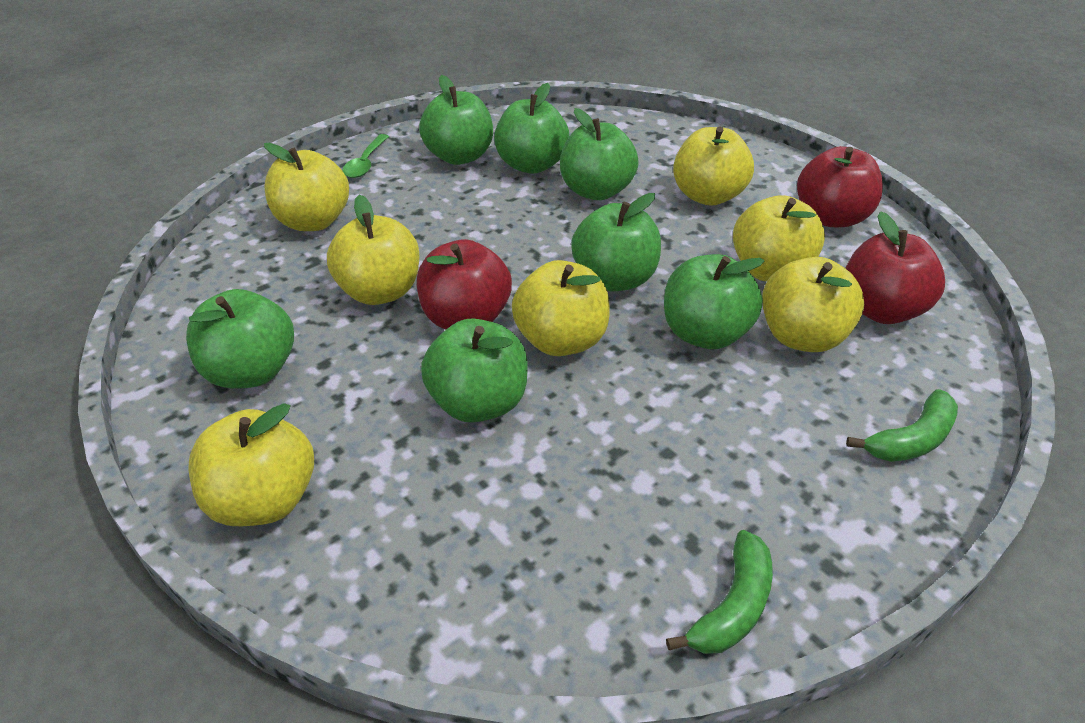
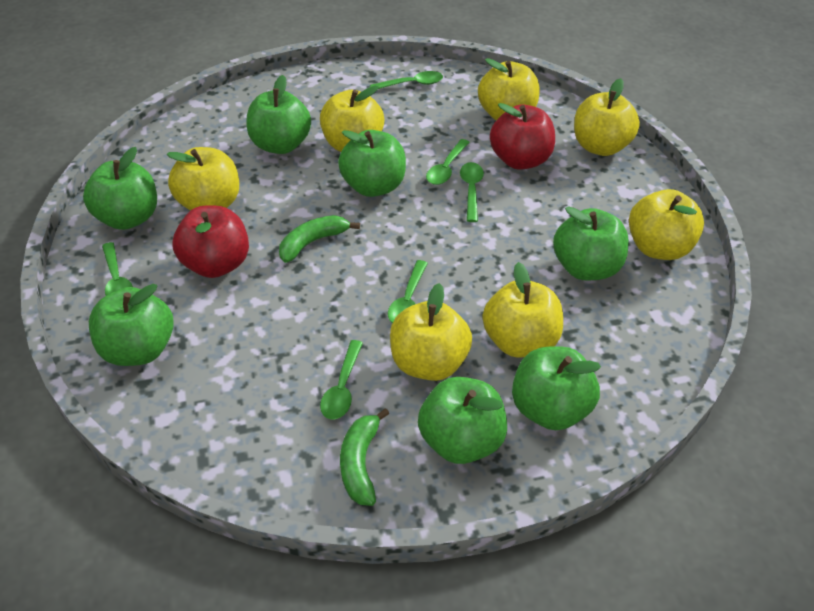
green spoon: [342,134,389,178] = 1 -> [102,242,133,295] [320,340,363,419] [370,71,443,89] [388,260,428,323] [426,139,470,185] [460,162,484,222] = 6
red apple: [417,239,512,329] [797,146,883,227] [845,212,945,324] = 3 -> [173,205,249,278] [490,103,555,170] = 2

